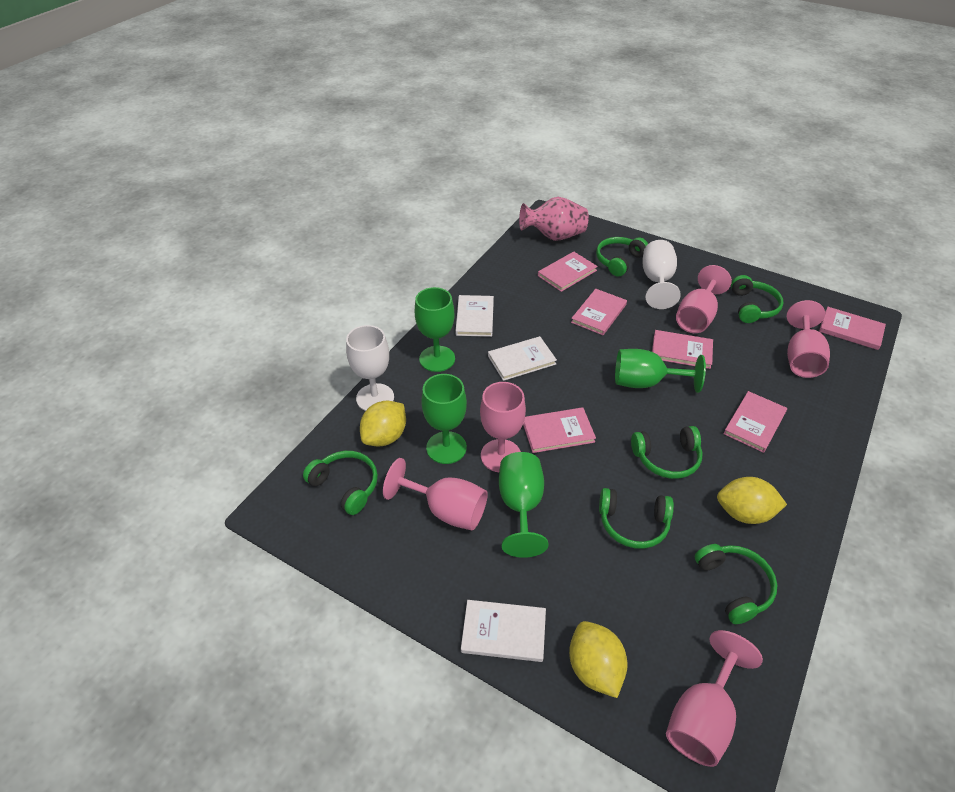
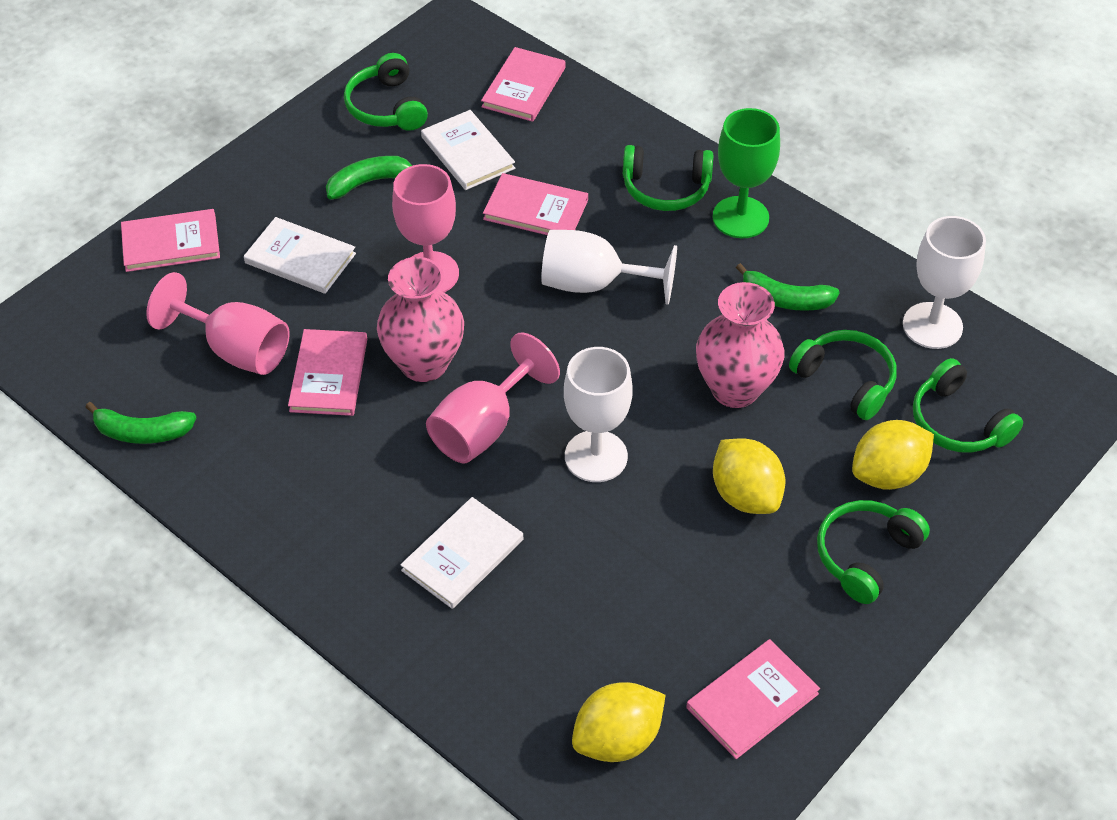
green banana: none = 0 -> [86,402,196,444] [326,156,412,199] [736,263,840,311] = 3
green goblet: [415,287,455,372] [421,374,467,464] [499,452,549,558] [615,349,706,393] = 4 -> [712,108,780,238] = 1
green headphones: [303,451,378,515] [596,237,648,277] [599,488,674,549] [631,426,703,479] [695,544,777,624] [731,275,784,323] = 6 -> [344,53,428,131] [623,145,713,211] [789,330,897,420] [817,500,930,604] [913,358,1023,453] = 5
pink book: [523,407,596,453] [538,252,598,292] [571,289,627,335] [652,330,713,369] [723,391,787,453] [819,307,886,350] = 6 -> [121,209,220,272] [288,329,367,416] [481,47,566,122] [483,173,588,235] [686,639,820,759] = 5
pink goblet: [383,458,488,531] [480,382,526,472] [666,630,763,767] [676,265,732,333] [787,300,830,378] = 5 -> [146,272,290,375] [392,164,459,293] [426,333,560,463] = 3
pink vase: [519,197,589,241] = 1 -> [377,257,464,382] [696,282,784,408] = 2
white goblet: [346,325,394,411] [642,240,681,309] = 2 -> [541,230,677,305] [564,347,632,482] [903,216,986,349] = 3

